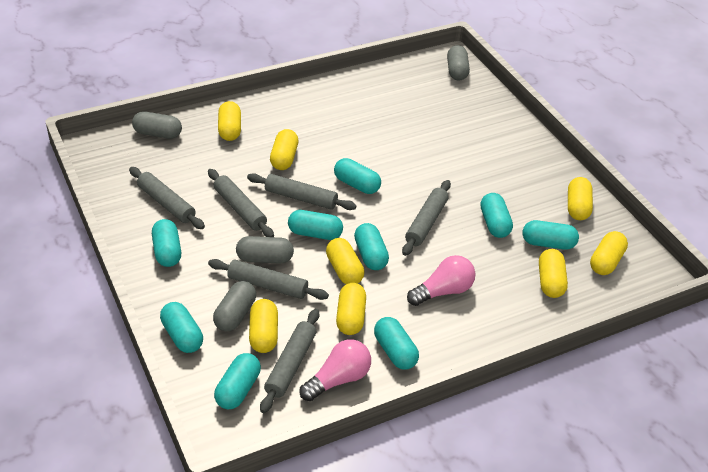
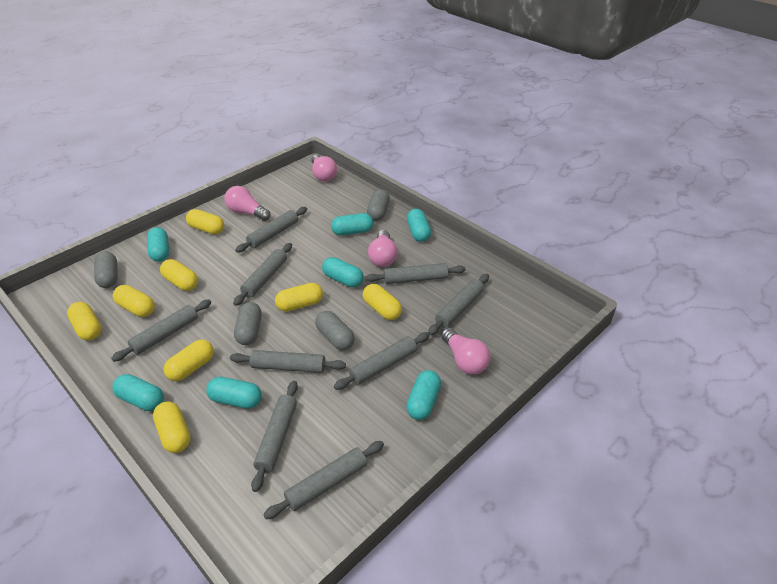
grey rolling pin: [129,167,205,229] [208,169,274,237] [208,259,329,300] [247,173,356,210] [260,309,319,413] [402,180,451,256] = 6 -> [111,300,211,362] [230,350,346,373] [233,243,292,306] [235,207,307,253] [251,381,298,492] [263,441,384,519] [334,332,430,390] [366,263,466,284] [428,274,489,335] = 9
pink light bulb: [299,339,371,401] [407,255,475,306] = 2 -> [224,186,270,221] [311,154,337,182] [368,230,398,267] [441,328,490,375] = 4
turquoise capsule: [152,219,181,267] [160,302,203,353] [214,353,261,409] [288,210,343,240] [334,158,381,194] [354,223,389,270] [374,317,419,369] [480,193,513,238] [523,220,579,250] = 9 -> [112,374,164,411] [147,227,169,262] [206,377,262,409] [322,257,364,288] [331,213,373,236] [406,370,441,420] [407,209,431,242] = 7

